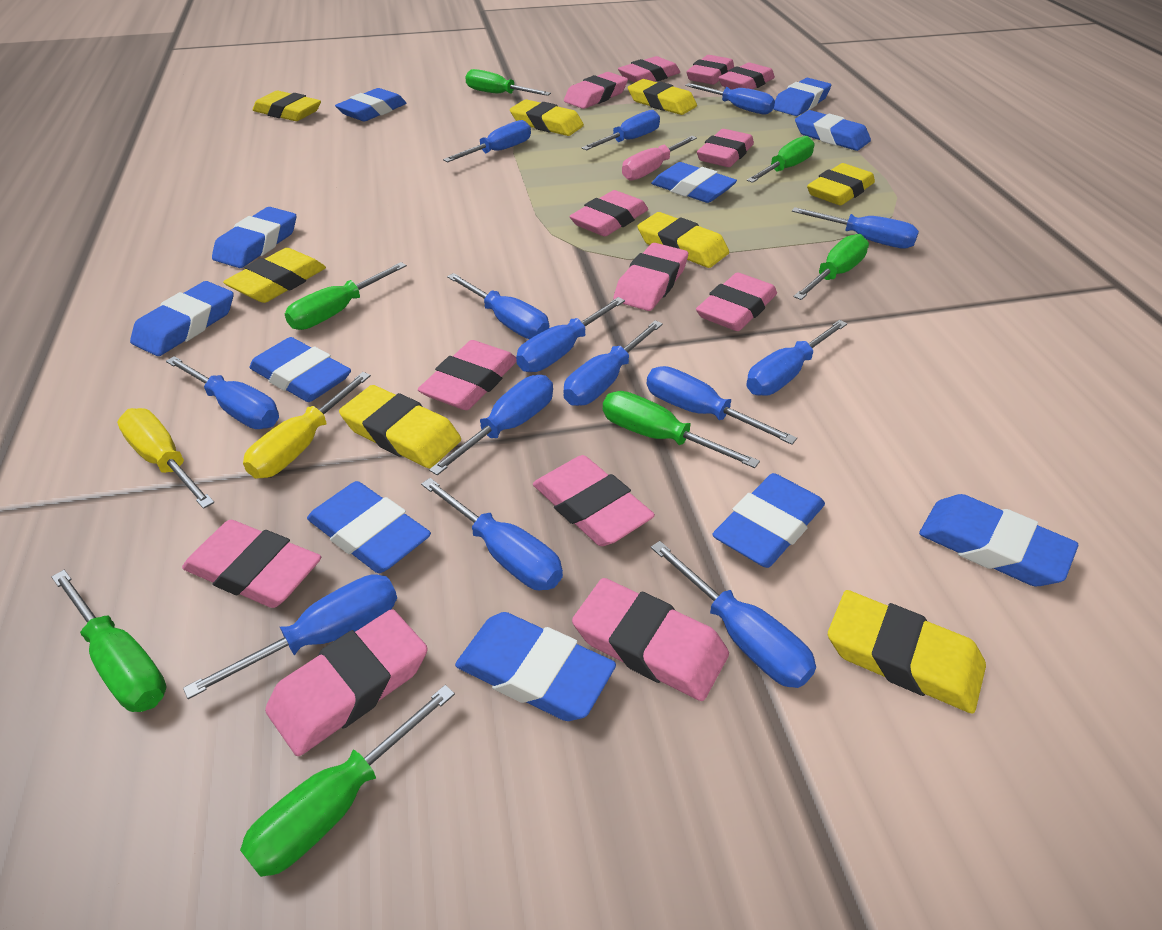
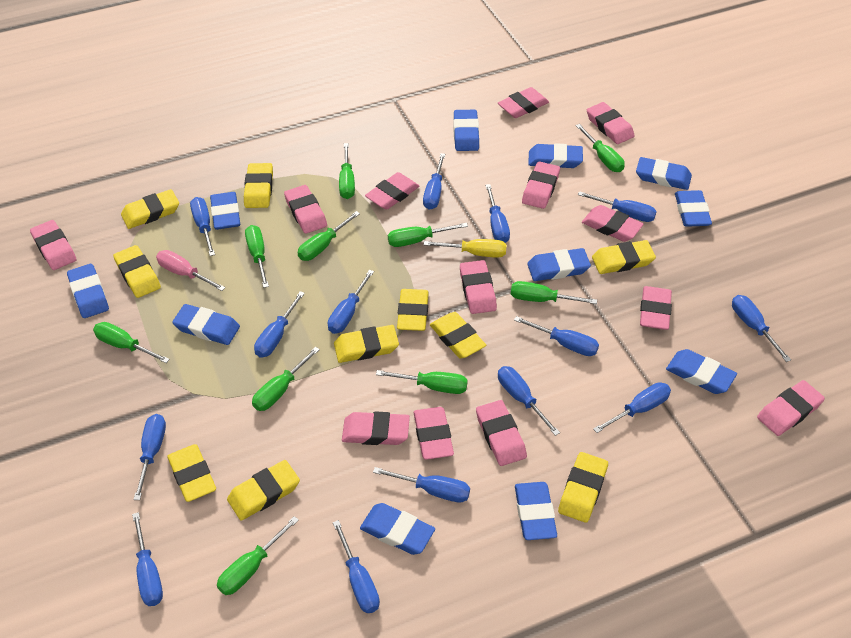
green screwdriver: [52,570,166,712] [240,685,455,877] [285,262,407,330] [465,69,551,96] [603,391,760,468] [747,136,815,183] [793,234,869,300] = 7 -> [93,322,170,363] [217,516,299,595] [245,225,269,288] [252,347,320,411] [298,211,360,261] [339,143,355,199] [376,370,468,394] [388,223,468,247] [511,281,597,304] [576,124,625,172] = 10
yellow eraser: [223,248,326,303] [253,91,321,121] [339,385,461,468] [510,99,584,136] [628,79,697,115] [637,212,729,268] [807,163,875,206] [828,590,986,713] = 8 -> [113,245,161,298] [121,189,179,229] [167,444,216,502] [227,460,300,521] [244,163,273,208] [334,325,399,363] [397,289,429,331] [430,312,486,358] [558,452,608,523] [592,240,656,274] = 10
yellow screwdriver: [117,408,215,509] [243,372,371,479] = 2 -> [424,239,507,258] = 1

